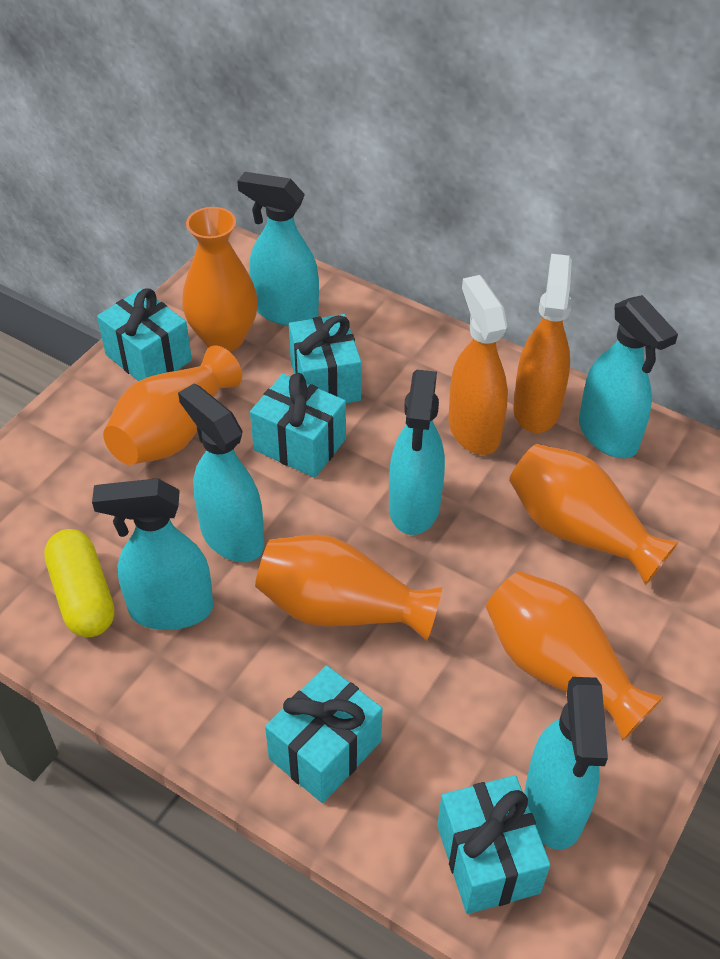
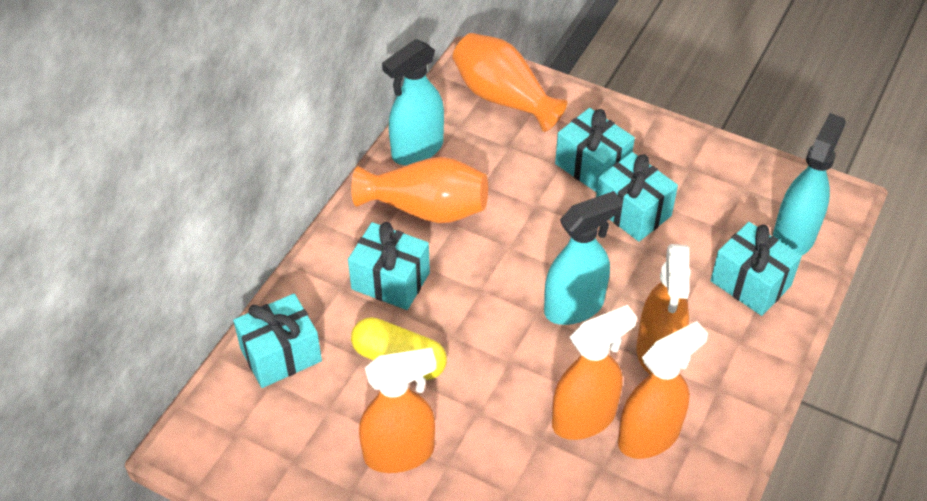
orange spray bottle: [448,275,508,455] [513,254,572,433] = 2 -> [359,348,437,473] [552,305,637,440] [618,321,708,459] [636,244,690,374] = 4
orange vase: [103,346,242,465] [182,207,258,351] [255,534,442,641] [486,571,663,741] [509,444,678,585] = 5 -> [351,157,488,223] [452,33,567,132] = 2
turquoise spray bottle: [92,478,213,630] [178,383,264,562] [237,172,319,326] [389,370,445,535] [524,677,608,850] [579,295,678,458] = 6 -> [382,39,444,165] [544,191,623,325] [773,113,846,255] = 3

